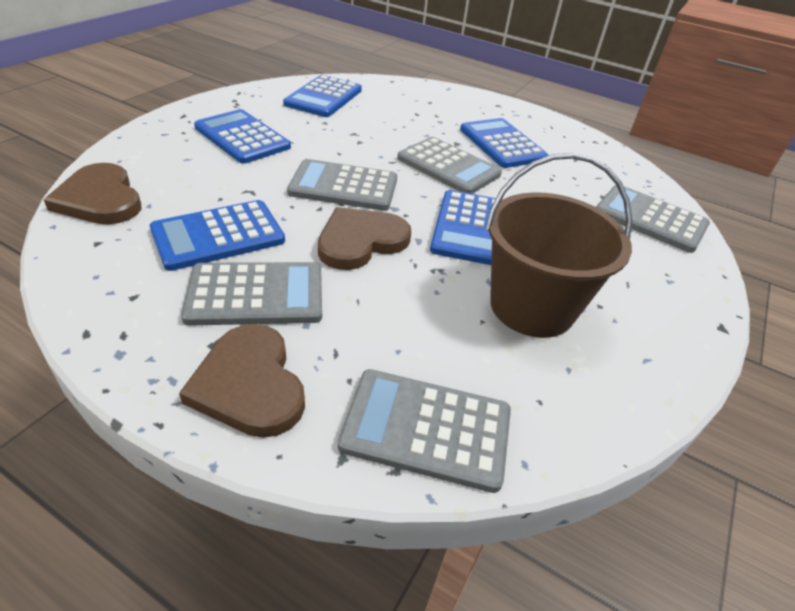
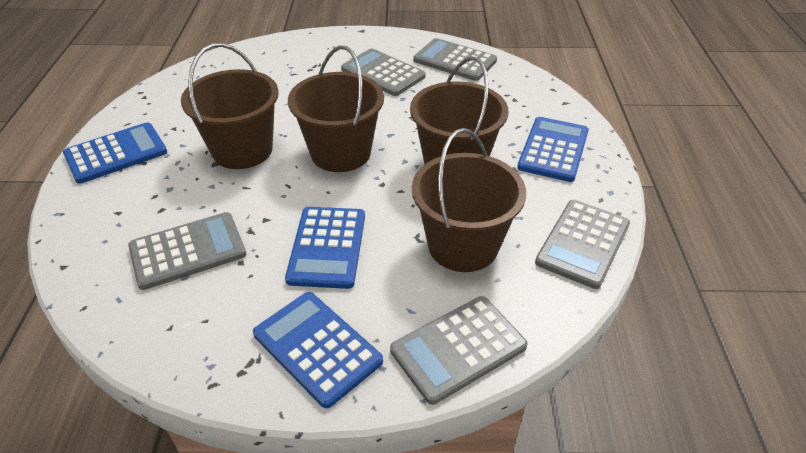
blue calculator: [150,200,285,271] [194,109,291,164] [283,75,362,117] [430,190,503,265] [460,118,548,168] = 5 -> [63,122,167,184] [253,292,383,408] [285,207,365,289] [517,117,589,182] = 4
brown bucket: [485,153,632,338] = 1 -> [181,43,279,169] [288,45,384,172] [410,56,508,164] [412,128,526,272] = 4
brown heart: [44,163,141,225] [179,324,305,438] [318,207,411,270] = 3 -> none = 0

